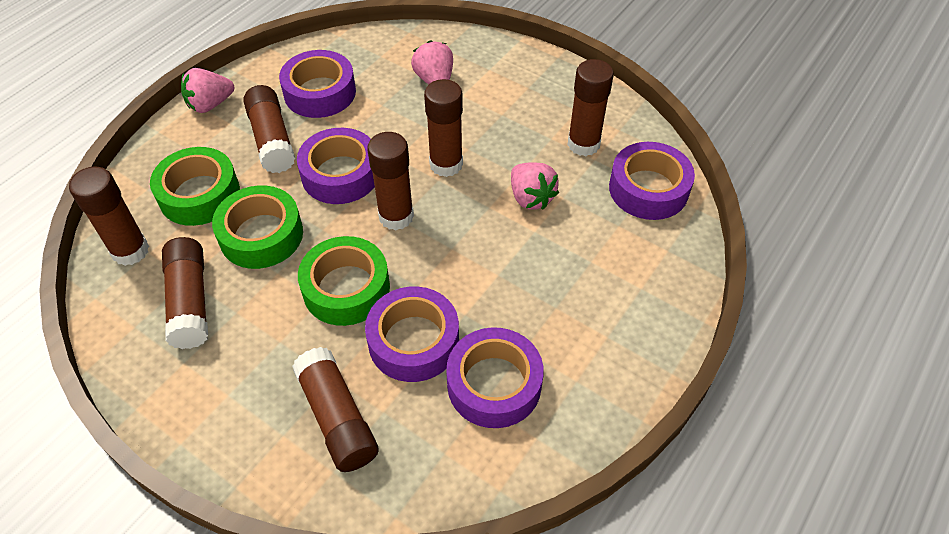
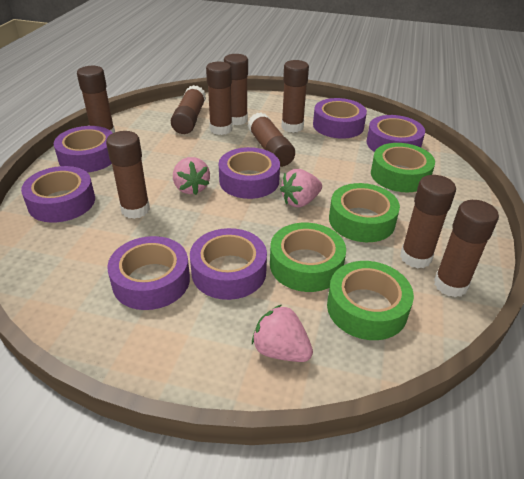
brown glue stick: [69,167,149,266] [162,237,208,349] [243,85,295,173] [292,347,379,472] [367,132,414,230] [424,79,463,177] [567,59,614,156] = 7 -> [77,66,115,133] [106,131,150,219] [171,85,206,134] [206,62,232,135] [224,54,248,125] [248,112,295,167] [281,60,309,133] [400,175,456,268] [434,200,499,297] = 9
green tape: [150,147,240,226] [212,185,303,269] [298,236,390,326] = 3 -> [270,223,346,292] [327,261,414,340] [329,183,400,242] [371,143,435,192] = 4
purple tape: [279,50,356,118] [297,128,375,204] [365,287,459,382] [446,327,544,428] [609,142,695,220] = 5 -> [21,166,95,223] [54,126,112,173] [107,236,190,310] [190,228,267,300] [219,147,280,199] [313,98,367,139] [367,115,425,152] = 7

